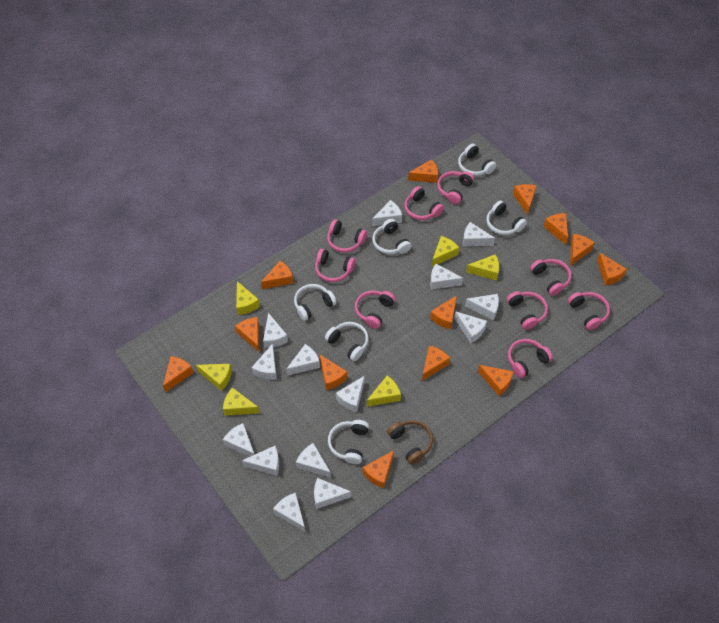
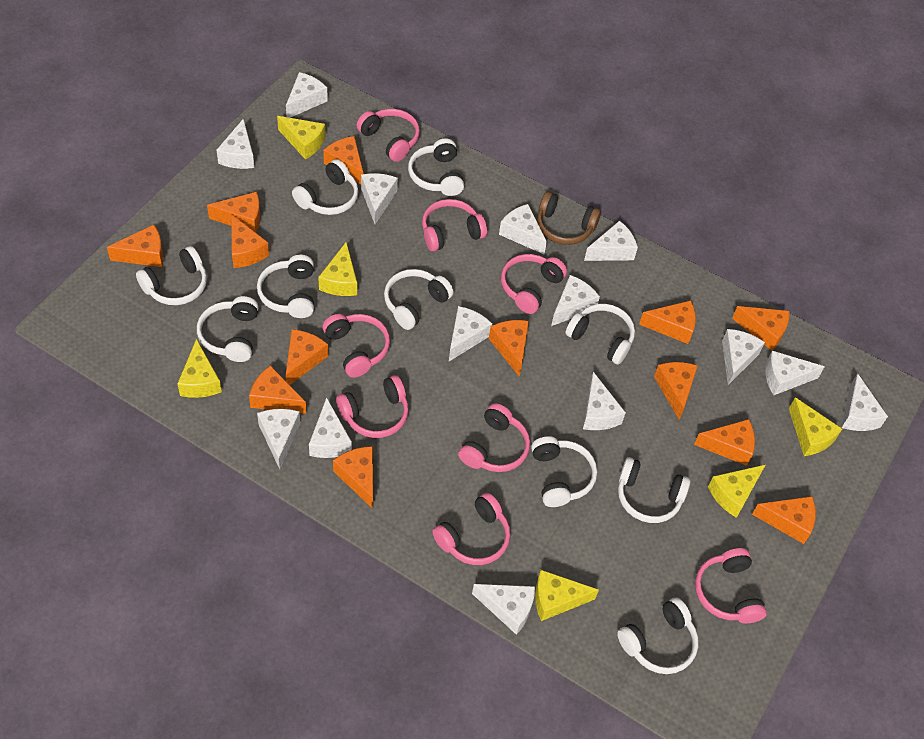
pink headphones: [315,249,355,282] [327,219,367,253] [355,290,395,329] [404,186,444,220] [437,171,474,204] [507,291,548,330] [508,339,553,378] [530,259,572,296] [568,292,610,330] = 9 -> [322,314,390,378] [336,375,409,438] [357,109,420,162] [422,199,487,251] [432,493,510,565] [458,403,530,472] [501,254,567,314] [695,548,767,623] = 8
white headphones: [294,284,337,321] [325,322,369,361] [328,420,369,464] [372,219,411,254] [458,144,496,176] [486,200,527,235] = 6 -> [136,246,207,305] [197,296,259,362] [257,255,314,318] [292,159,359,215] [384,269,454,330] [408,138,464,196] [531,436,597,507] [565,304,635,365] [617,598,699,674] [618,457,691,523] = 10

